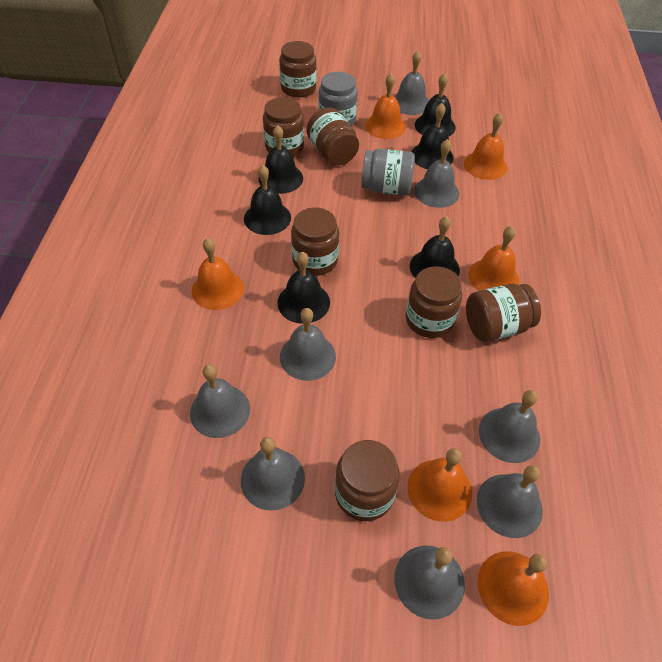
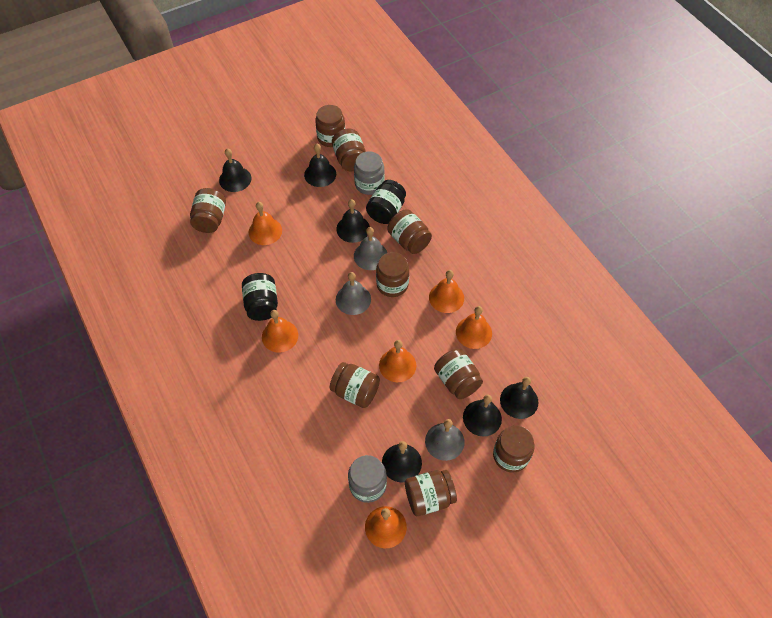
black jar: none = 0 -> [242,273,278,321] [366,180,406,224] = 2
brown jar: [263,97,304,156] [279,41,317,98] [291,208,339,276] [307,107,359,165] [335,440,400,521] [406,266,462,338] [466,284,541,342] = 7 -> [190,188,226,233] [315,105,345,147] [330,362,380,408] [332,129,366,172] [376,252,409,297] [387,209,432,254] [405,470,457,516] [434,348,483,399] [493,426,534,473] = 9
grey bell: [190,364,250,438] [241,437,305,511] [280,308,336,381] [394,51,429,115] [394,545,465,620] [414,139,459,208] [476,465,543,538] [479,390,540,463] = 8 -> [336,272,371,315] [354,227,387,270] [425,419,465,461] = 3

